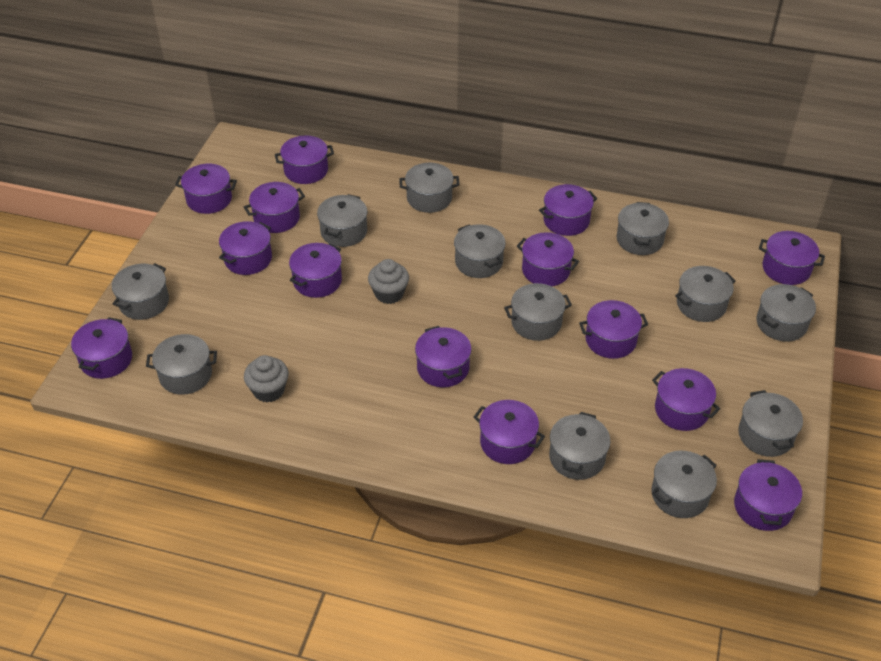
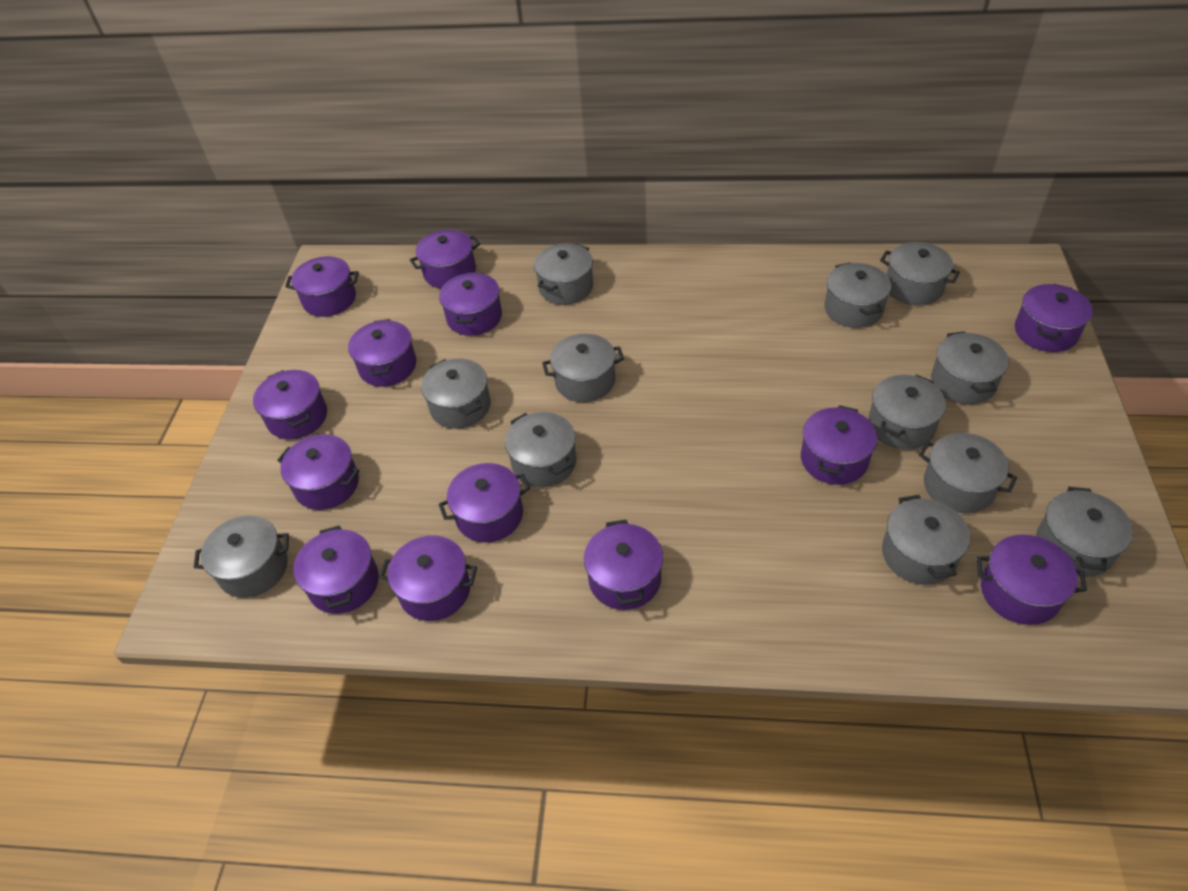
grey cupcake: [244,355,289,403] [368,259,409,304] = 2 -> none = 0
purple pot: [71,317,132,379] [175,164,237,214] [219,221,272,275] [244,182,305,233] [275,136,334,184] [289,243,342,298] [415,326,471,387] [474,400,545,464] [517,232,579,286] [539,184,598,236] [579,300,648,359] [652,368,721,431] [734,459,802,531] [759,231,825,285] = 14 -> [253,370,327,440] [277,434,359,510] [285,256,359,317] [294,525,379,614] [348,319,416,387] [379,535,477,621] [410,230,480,288] [439,272,502,336] [439,463,530,543] [584,520,663,610] [801,405,877,485] [977,535,1087,625] [1015,284,1093,352] = 13

